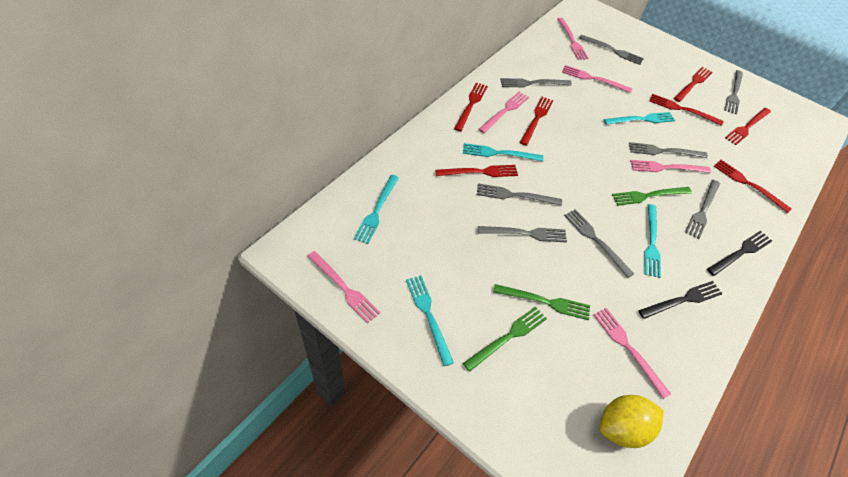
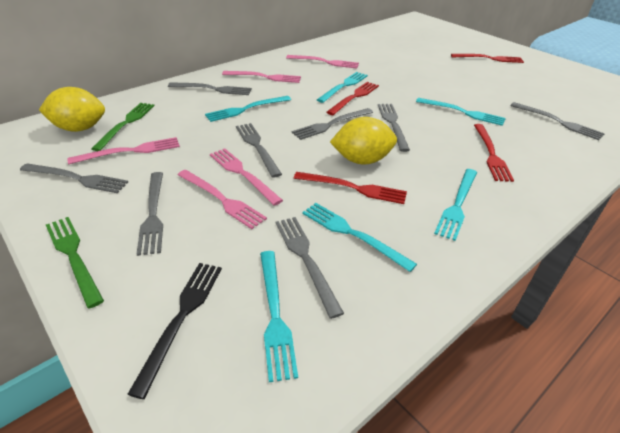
black fork: [638,281,723,319] [707,231,772,276] = 2 -> [127,263,222,399] = 1
green fork: [463,306,547,372] [493,284,590,320] [612,187,692,206] = 3 -> [46,217,104,308] [91,103,155,151] = 2
pink fork: [307,251,380,324] [478,92,529,133] [558,18,589,60] [562,65,632,93] [593,308,671,399] [630,160,711,173] = 6 -> [67,137,180,164] [178,170,267,229] [210,148,283,206] [222,71,301,83] [286,55,359,69] = 5
red fork: [435,165,518,177] [454,82,488,131] [520,96,553,146] [650,94,724,126] [674,67,713,102] [714,160,792,213] [725,108,771,145] = 7 -> [294,172,407,204] [326,82,379,115] [451,54,524,63] [474,124,514,182] = 4
turquoise fork: [354,175,399,244] [406,275,454,366] [463,143,543,161] [604,112,675,125] [644,204,661,278] = 5 -> [205,96,291,122] [260,251,298,382] [302,203,417,272] [317,72,368,103] [416,98,506,126] [434,169,477,241] = 6
yellow lemon: [600,395,664,448] = 1 -> [39,87,105,132] [330,117,397,165] = 2

